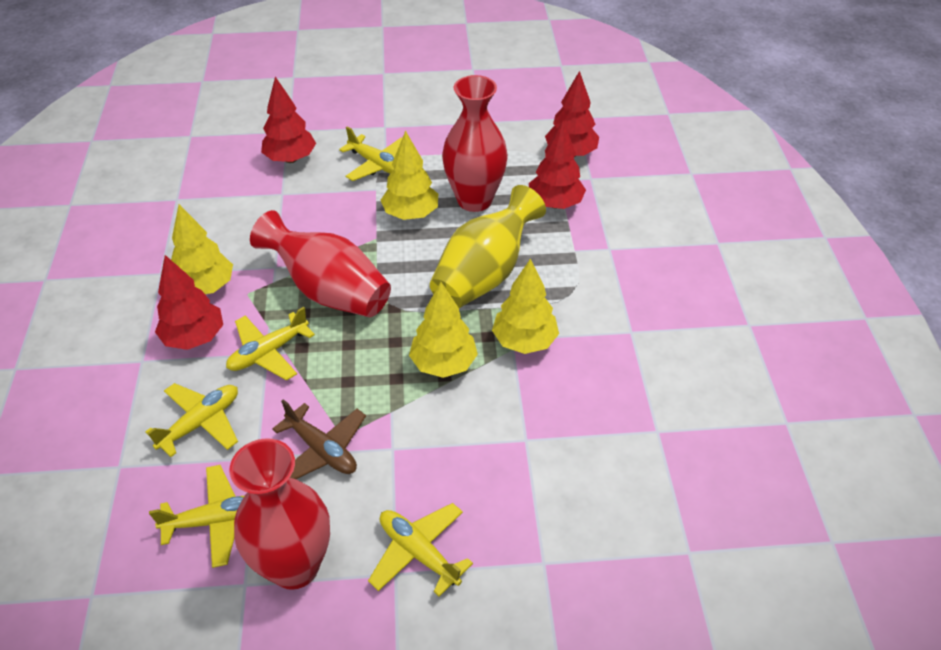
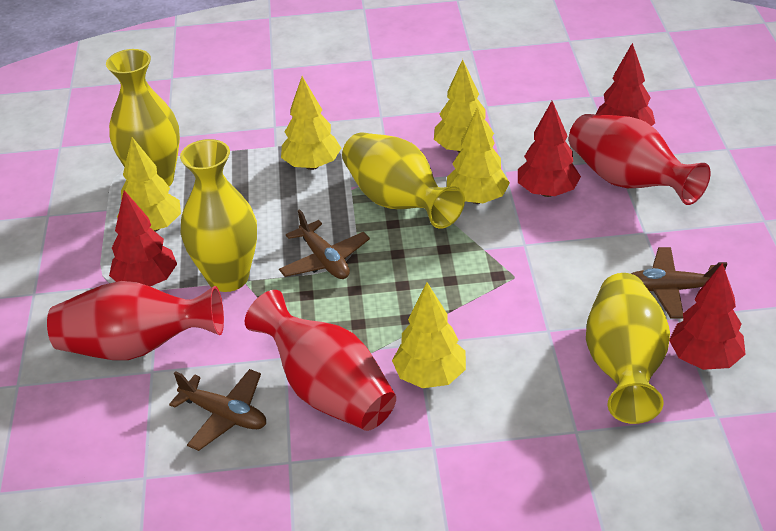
brown plane: [272,399,366,479] = 1 -> [169,369,266,451] [279,209,370,279] [631,247,727,318] = 3
yellow plane: [145,383,238,457] [149,465,244,568] [226,307,315,381] [339,127,402,181] [368,503,473,597] = 5 -> none = 0
yellow tree: [171,204,233,294] [381,131,438,220] [409,282,478,378] [492,258,559,354] = 4 -> [117,137,181,232] [281,76,341,170] [392,282,466,388] [434,59,494,152] [447,107,510,204] = 5
yellow vase: [430,185,546,308] = 1 -> [106,49,180,186] [180,139,257,292] [342,133,465,229] [586,273,670,424] = 4

